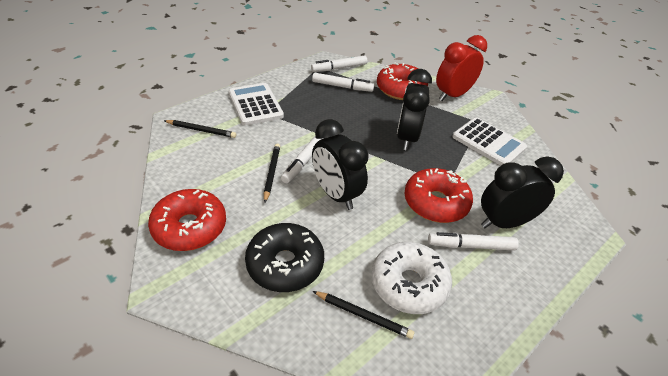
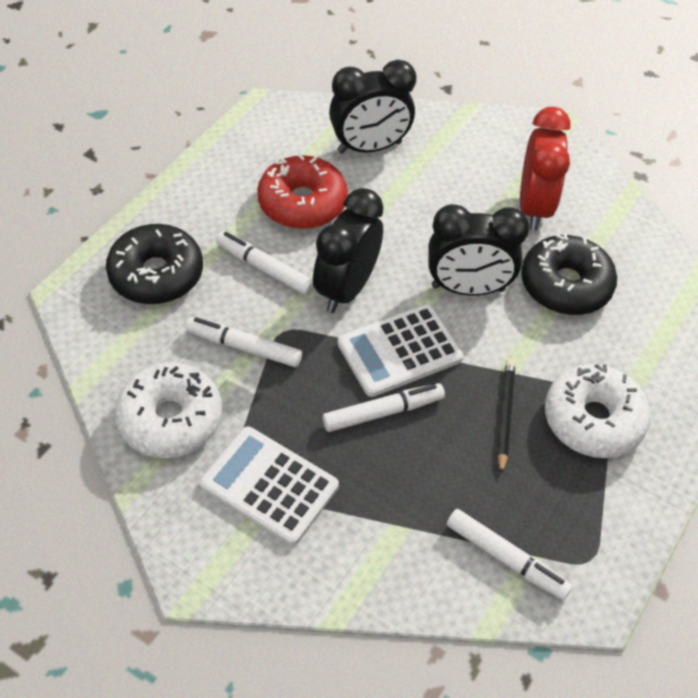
black donut: [245,223,324,292] = 1 -> [106,224,203,304] [521,233,617,315] = 2
black pencil: [164,120,237,138] [264,144,280,203] [313,291,415,339] = 3 -> [498,359,515,475] = 1
red donut: [148,189,226,251] [377,63,428,100] [404,168,473,223] = 3 -> [257,154,348,229] = 1
white donut: [371,242,452,314] = 1 -> [115,363,222,458] [545,364,651,458] = 2

